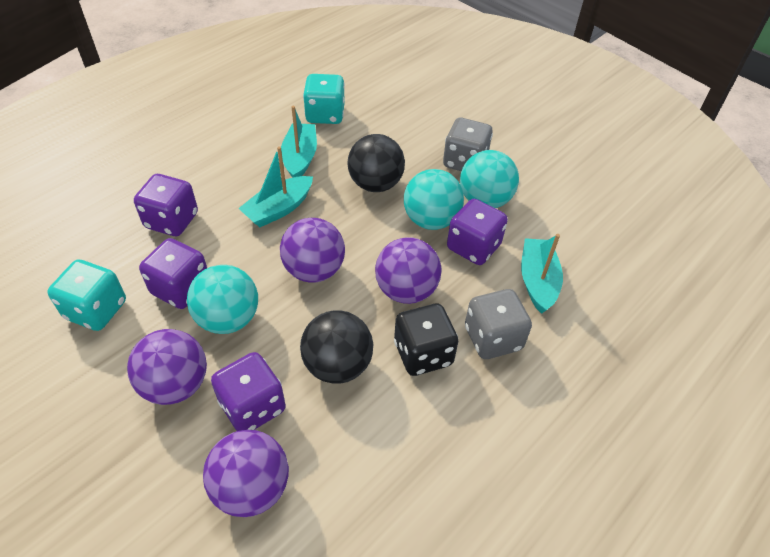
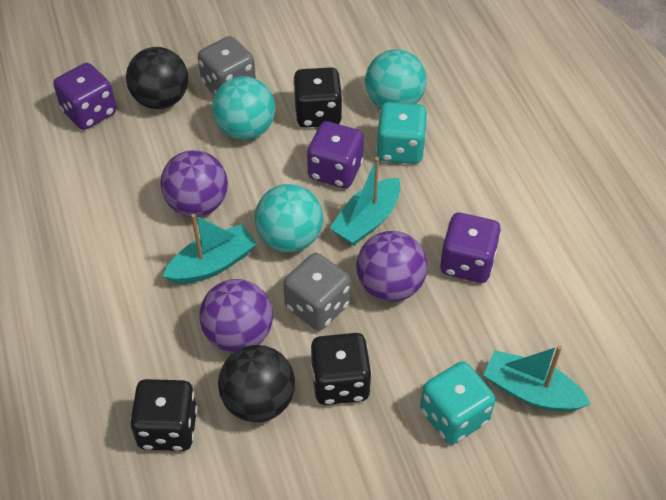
black dice: [394,304,458,376] = 1 -> [130,379,198,451] [293,67,343,127] [311,333,372,405] = 3
purple ball: [127,329,207,405] [203,430,289,517] [280,218,345,283] [375,237,442,304] = 4 -> [160,150,228,217] [199,279,273,352] [356,231,428,302] = 3
purple dice: [134,174,198,236] [139,238,207,309] [211,352,286,431] [447,199,508,265] = 4 -> [53,63,116,130] [307,121,364,188] [440,213,501,283] = 3

